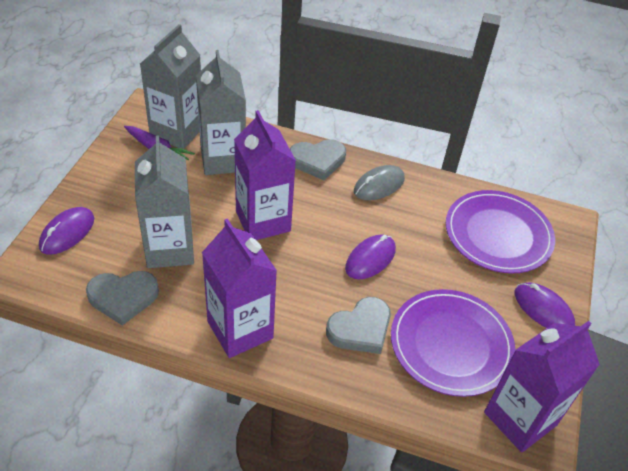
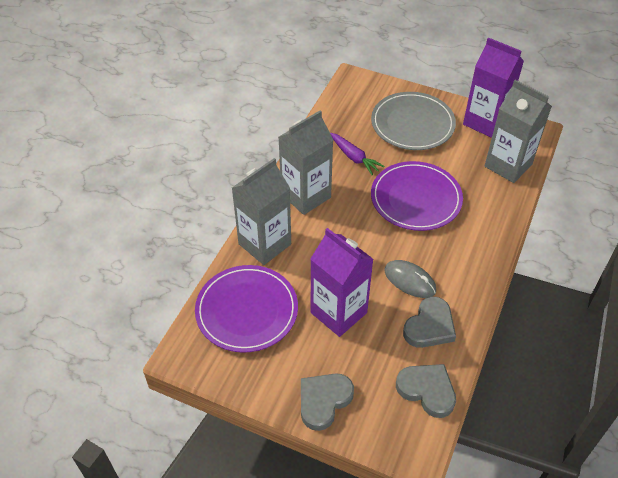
grey plate: none = 0 -> [371,92,456,150] = 1
purple carton: [202,219,277,358] [234,110,296,240] [484,321,600,452] = 3 -> [311,228,374,337] [463,37,524,138] = 2
purple mouse: [39,207,94,254] [345,234,396,279] [515,282,575,328] = 3 -> none = 0

